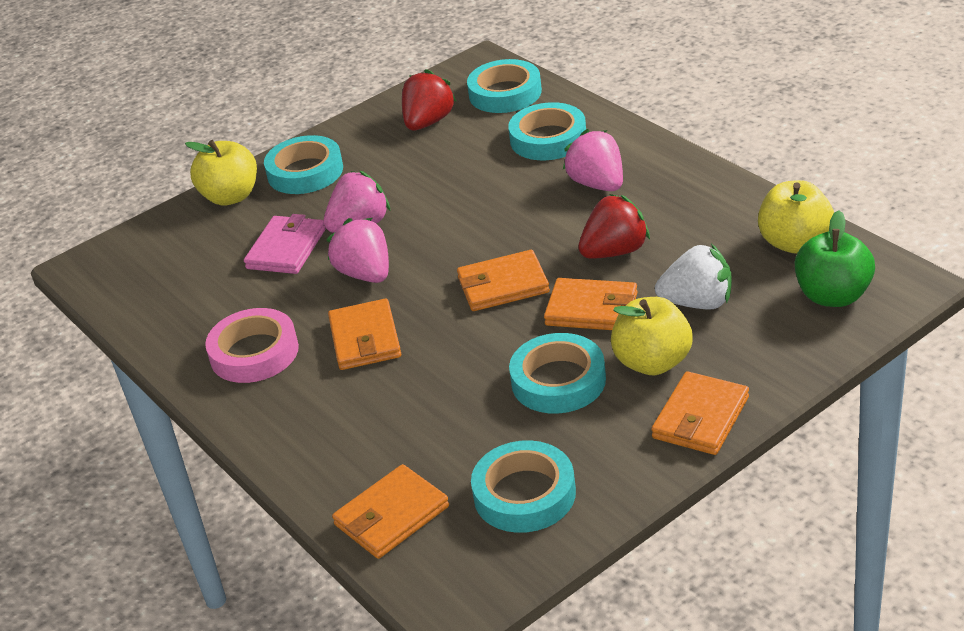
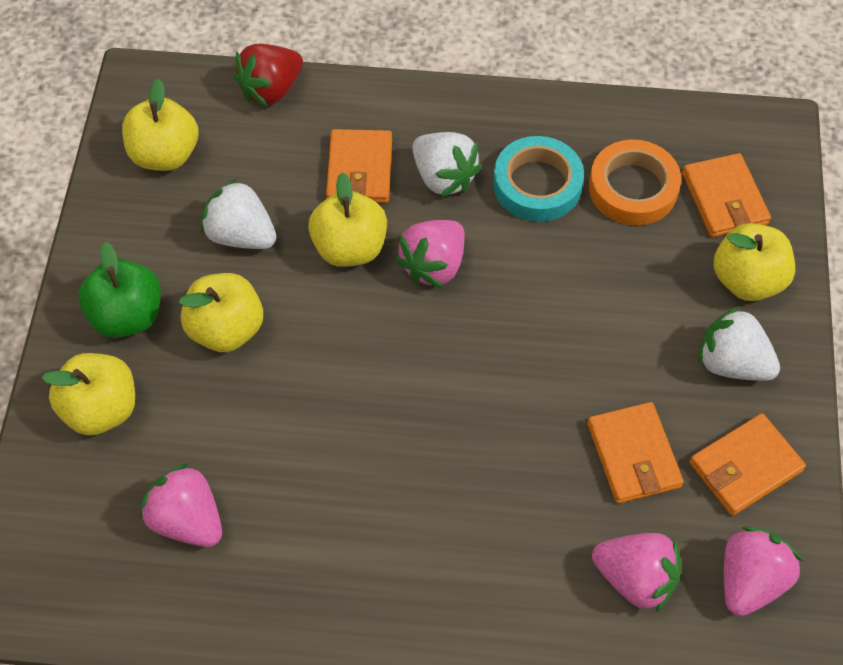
orange tape: none = 0 -> [589,140,681,225] = 1
orange wallet: [328,299,401,370] [332,464,449,559] [457,250,550,311] [544,278,638,330] [651,371,749,455] = 5 -> [326,129,392,203] [587,402,684,504] [682,153,771,237] [689,413,806,516] = 4
pink strawberry: [323,171,390,233] [326,218,389,283] [563,129,623,191] = 3 -> [140,463,222,547] [395,220,465,288] [592,533,681,613] [724,526,803,616] = 4
pink tape: [205,308,299,383] = 1 -> none = 0
pink wallet: [244,214,326,274] = 1 -> none = 0
red strawberry: [402,69,456,130] [578,194,650,259] = 2 -> [234,44,303,107] = 1
turquoise tape: [264,135,343,194] [467,59,542,113] [471,440,576,533] [508,102,586,160] [509,333,606,413] = 5 -> [493,136,584,222] = 1
white strawberry: [655,244,732,310] = 1 -> [201,178,277,249] [412,132,482,197] [698,306,780,381] = 3
yellow apple: [185,140,257,206] [611,297,693,375] [758,180,834,253] = 3 -> [42,353,135,435] [122,79,199,171] [179,273,263,352] [308,172,387,267] [713,223,795,301] = 5

